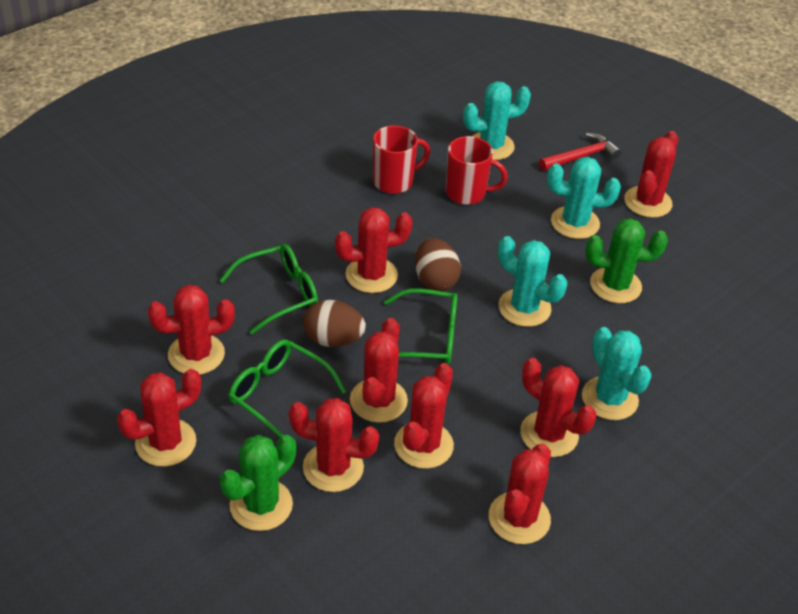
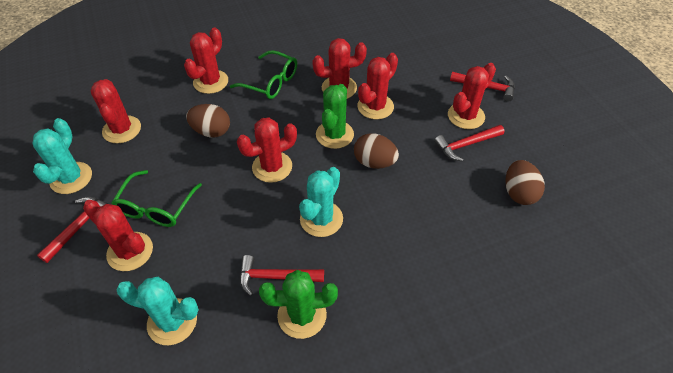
brown egg: [303,300,366,347] [415,238,461,291] = 2 -> [186,104,230,138] [354,133,399,169] [505,160,545,205] = 3
green glasses: [219,244,318,334] [229,339,346,438] [384,288,458,365] = 3 -> [112,170,202,227] [230,50,297,99] = 2
red cactus: [117,369,201,467] [148,285,235,375] [289,398,379,492] [335,207,413,293] [350,318,408,423] [394,363,454,469] [489,444,551,544] [520,358,596,457] [624,131,679,218] = 9 -> [83,200,153,271] [91,79,141,143] [184,28,228,94] [237,117,297,183] [312,38,367,99] [358,53,398,119] [448,63,496,129] = 7
red hammer: [539,133,621,171] = 1 -> [37,197,109,263] [240,255,324,296] [434,125,504,161] [450,72,515,102] = 4
red mug: [373,126,430,194] [446,136,508,205] = 2 -> none = 0
turquoise cactus: [463,81,531,160] [498,236,567,327] [547,157,621,239] [582,327,652,420] = 4 -> [33,118,92,194] [116,277,199,345] [299,167,343,237] = 3

